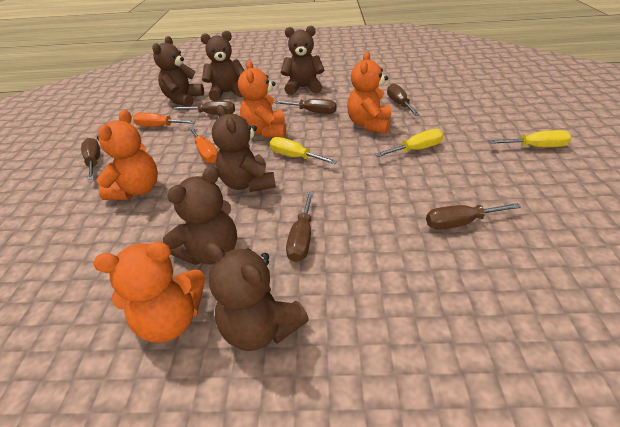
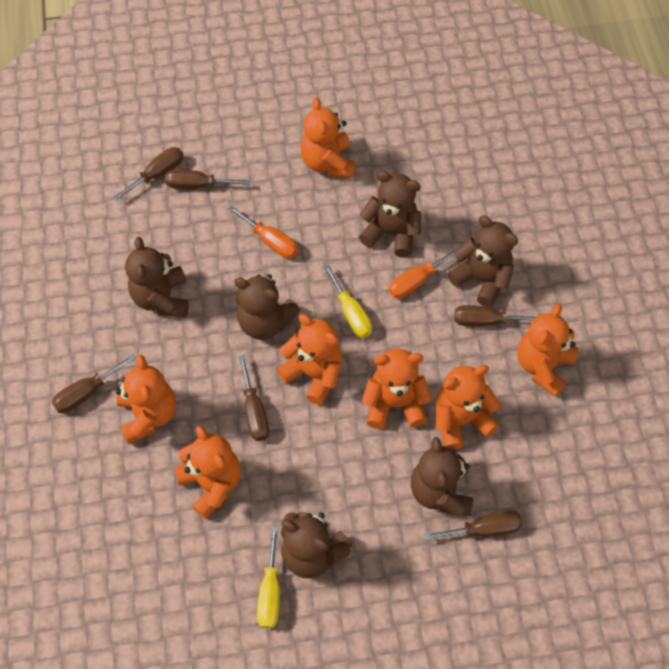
orange teddy bear: [93,242,205,343] [96,110,158,200] [238,60,286,138] [347,52,391,134] = 4 -> [116,355,176,444] [174,426,241,519] [277,314,342,405] [301,97,355,178] [362,348,432,429] [435,365,501,450] [517,304,578,397] = 7
yellow screwdriver: [270,137,337,164] [375,129,443,157] [488,130,571,147] = 3 -> [257,526,280,629] [323,264,372,338] = 2

